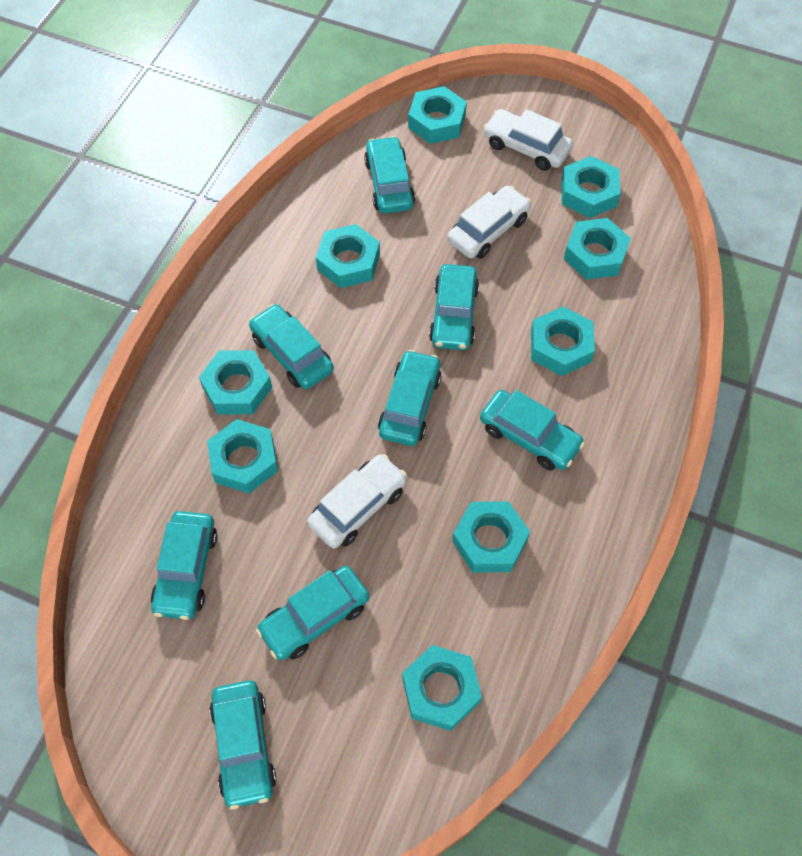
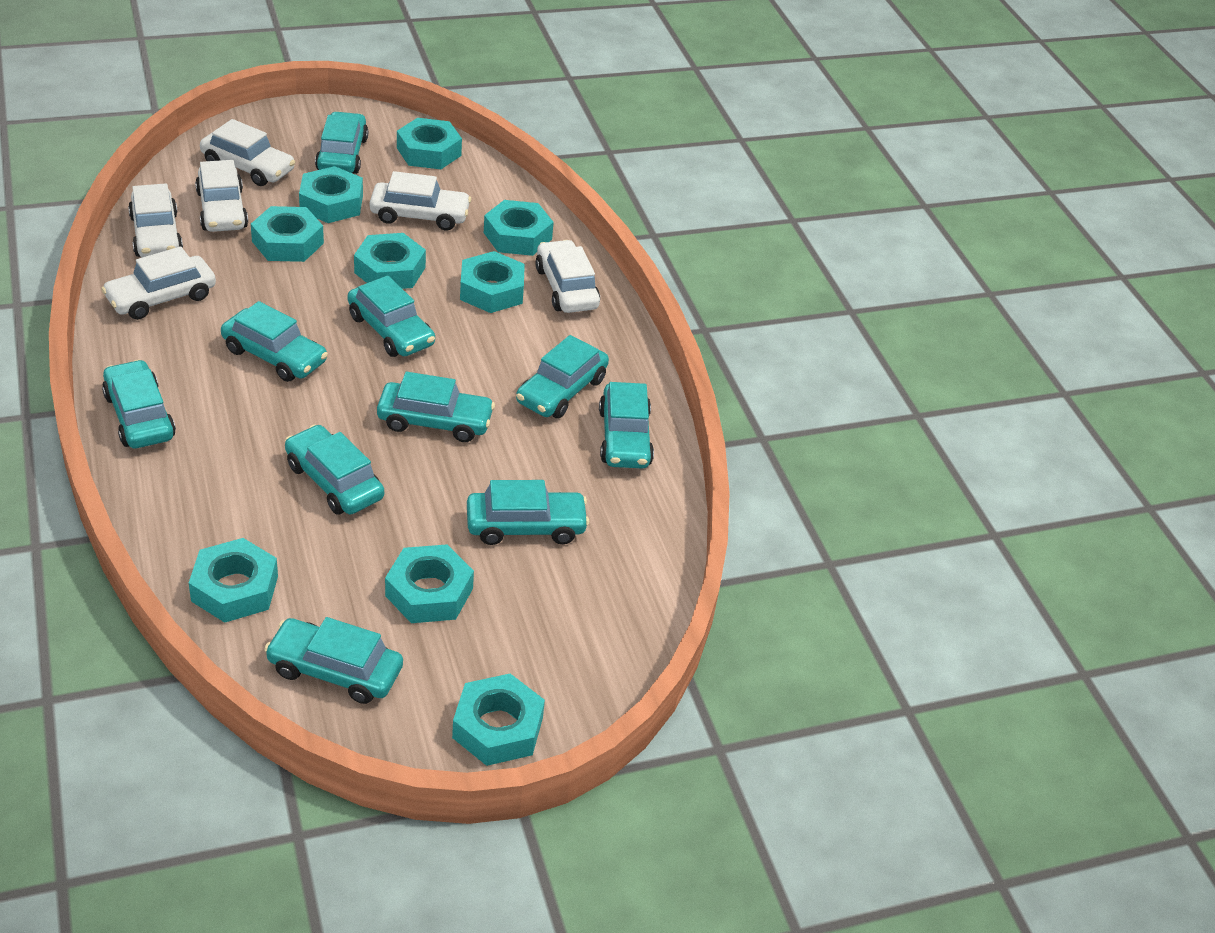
turquoise car: [151,511,217,620] [209,680,276,809] [249,304,334,389] [256,566,370,660] [364,136,415,214] [378,350,441,446] [429,264,479,350] [480,390,585,471] = 8 -> [102,360,176,448] [221,301,328,382] [264,617,403,704] [285,425,384,515] [315,111,368,174] [348,276,435,357] [377,372,495,442] [467,480,589,545] [516,335,609,418] [599,382,654,468] = 10
white car: [307,454,407,549] [447,186,531,259] [483,109,573,171] = 3 -> [101,247,216,320] [128,183,183,257] [195,160,248,232] [200,119,295,186] [370,171,471,231] [535,240,600,313] = 6

